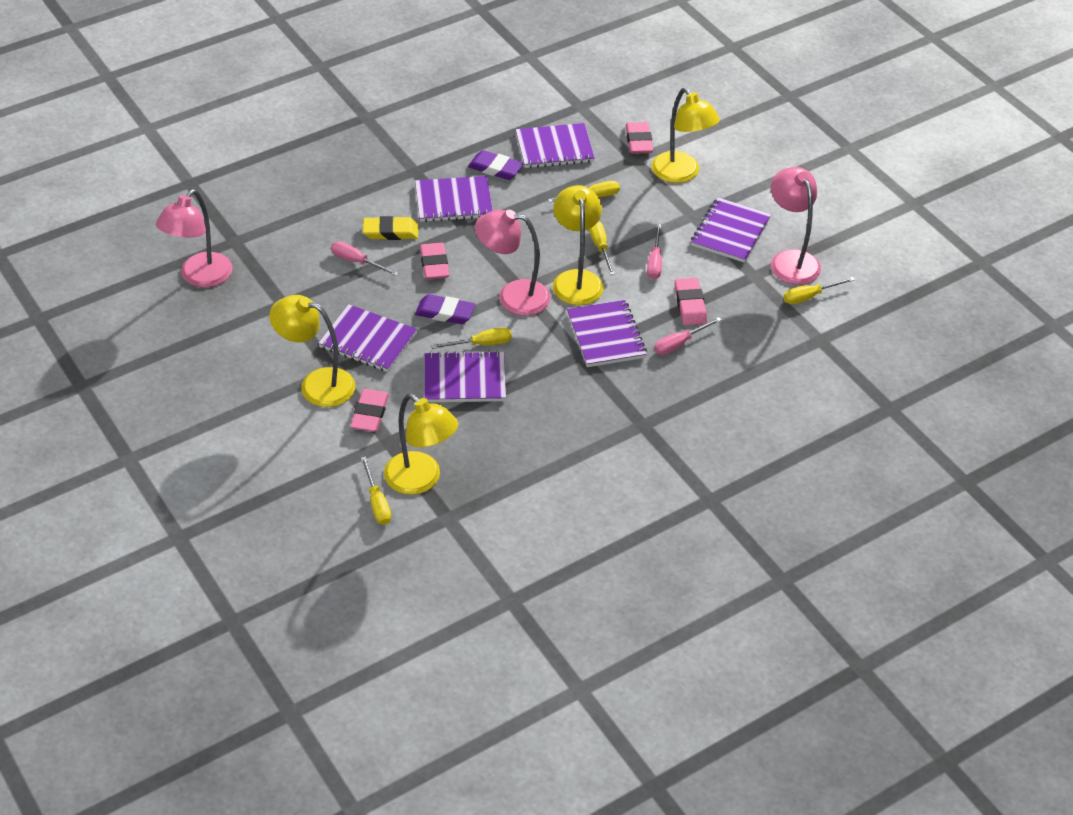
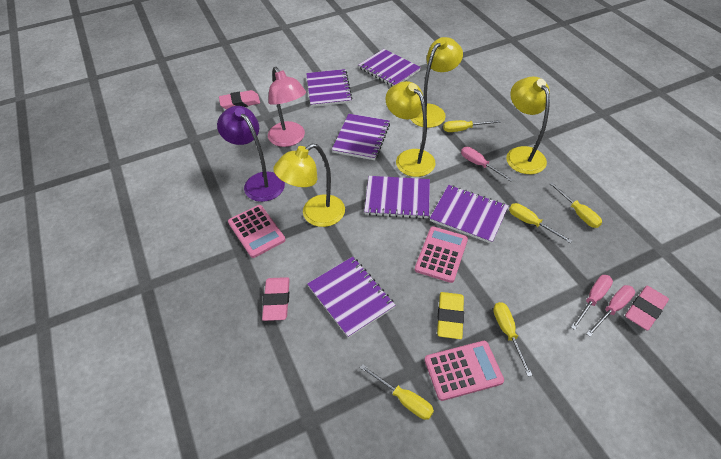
pink calculator: none = 0 -> [228,205,286,258] [415,226,468,283] [425,341,504,401] = 3
pink eraser: [350,389,389,432] [420,243,449,279] [626,122,653,154] [674,278,707,325] = 4 -> [219,90,260,109] [262,277,290,321] [625,286,669,331] = 3
pink lamp: [156,189,232,288] [475,210,550,316] [771,167,821,285] = 3 -> [268,67,306,147] = 1
purple eraser: [415,294,475,324] [468,150,524,180] = 2 -> none = 0
purple lamp: none = 0 -> [217,106,285,202] = 1

